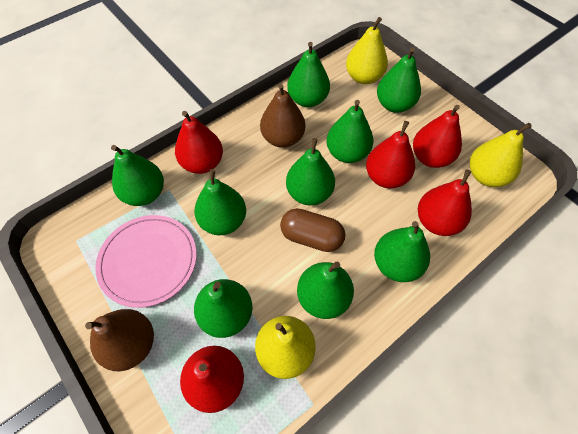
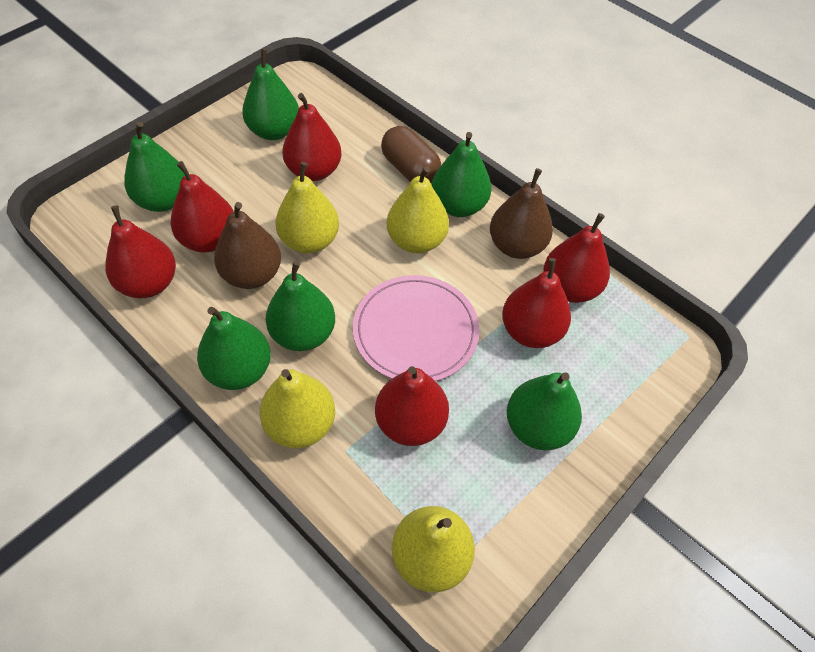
green pear: [111,145,164,206] [194,169,246,235] [194,279,253,338] [286,138,335,205] [287,42,330,107] [297,262,354,319] [326,100,373,163] [374,221,430,282] [377,47,421,113] = 9 -> [124,122,185,212] [197,307,271,390] [242,48,299,140] [265,261,335,351] [432,132,491,217] [507,372,582,450] = 6
red pear: [175,111,223,174] [180,346,244,413] [366,121,415,188] [413,105,462,168] [418,170,472,236] = 5 -> [105,205,176,298] [170,161,234,252] [282,93,342,181] [375,366,449,446] [502,258,571,348] [543,213,610,303] = 6
yellow pear: [255,316,316,379] [346,17,388,84] [470,123,532,187] = 3 -> [259,369,335,448] [276,162,339,253] [387,166,449,253] [392,506,475,593] = 4

